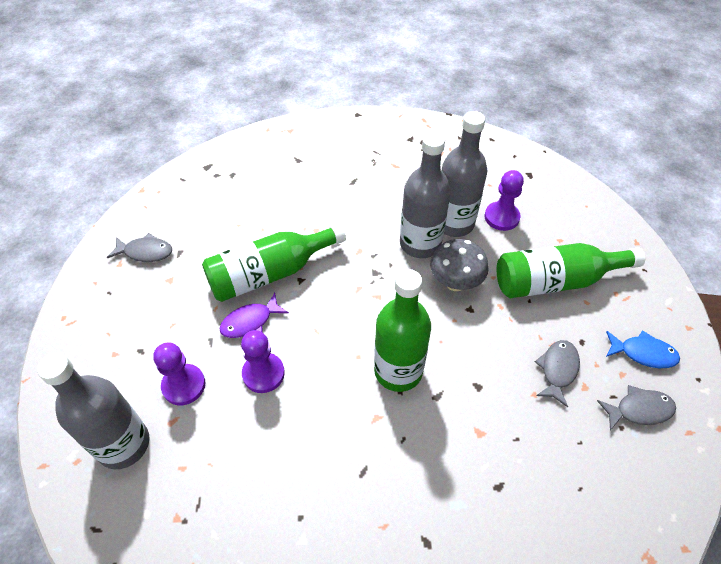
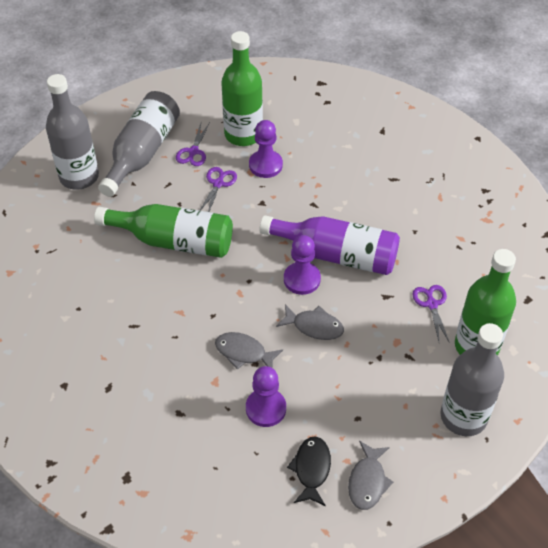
black fish: none = 0 -> [287,436,331,506] = 1
blue fish: [606,330,680,368] = 1 -> none = 0
grey mushroom: [430,239,488,291] = 1 -> none = 0
purple bottle: none = 0 -> [259,215,400,275] = 1
purple fish: [219,293,289,338] = 1 -> none = 0
purple scissors: none = 0 -> [176,123,210,166] [199,167,237,212] [412,285,450,343] = 3

